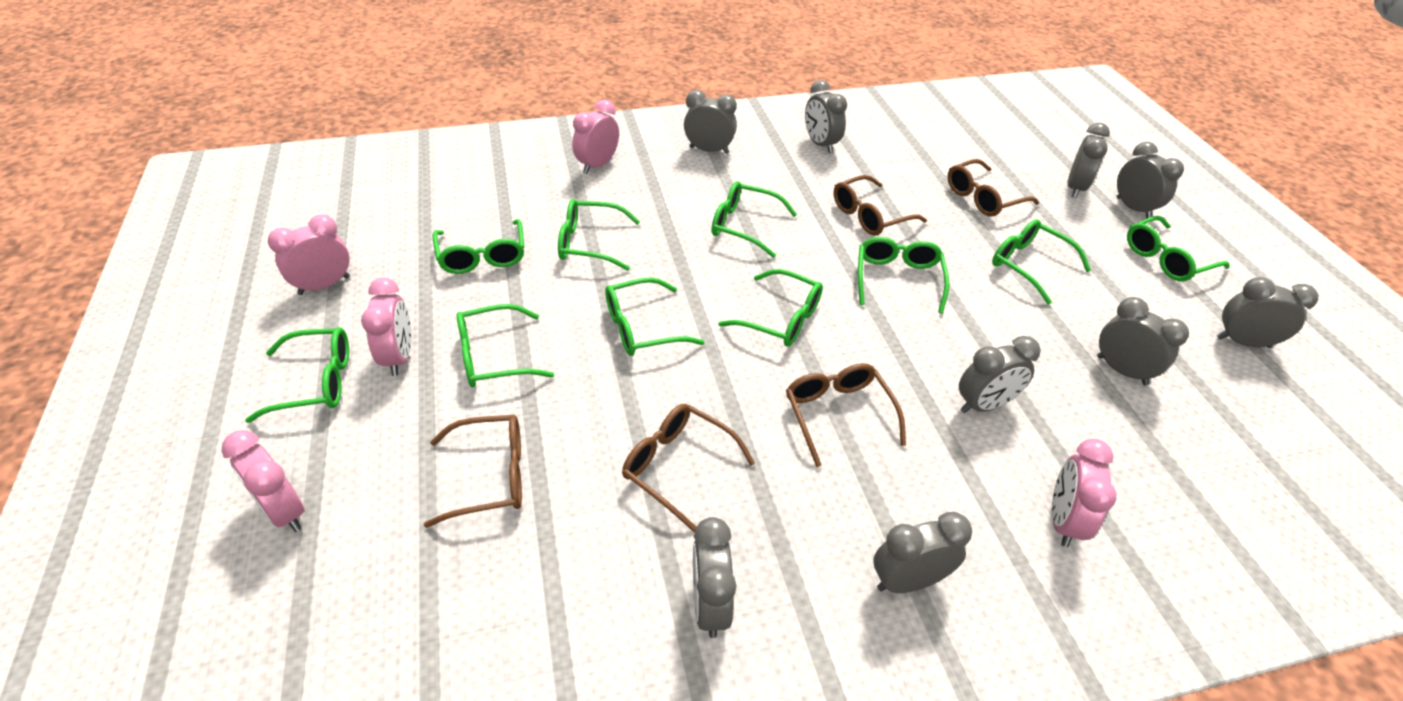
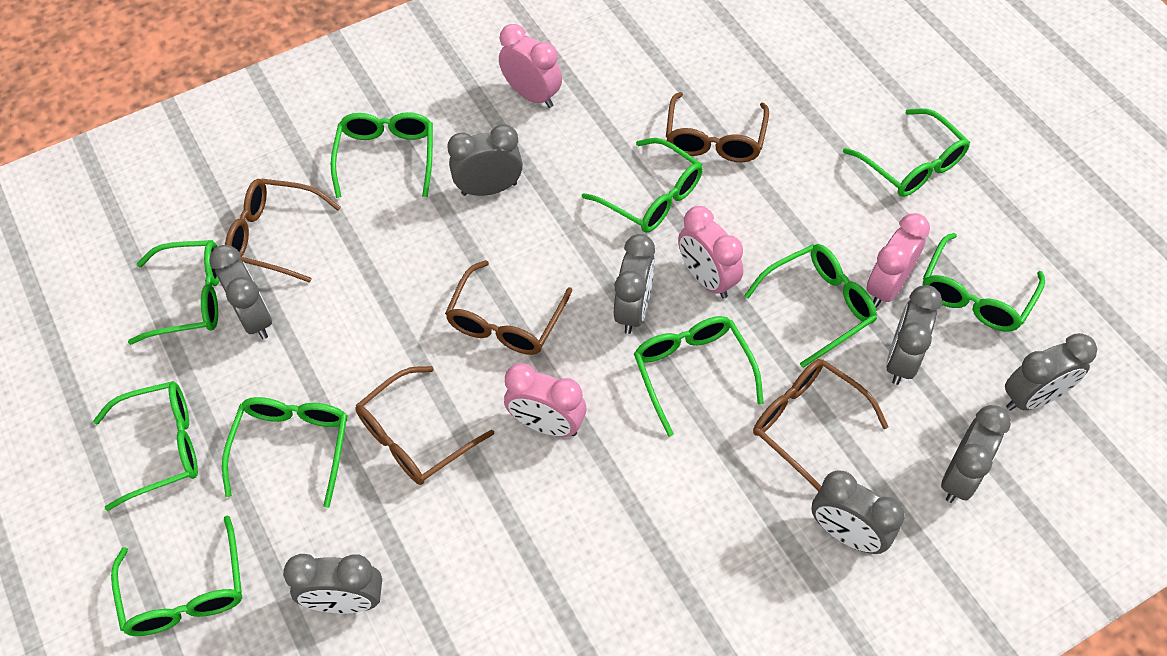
grey clock: [684,90,737,154] [693,517,736,638] [805,80,847,153] [873,512,972,593] [959,336,1041,413] [1068,123,1110,198] [1097,297,1189,386] [1117,142,1184,219] [1217,277,1318,348] = 9 -> [209,245,272,339] [283,554,382,614] [447,124,523,196] [614,234,655,334] [811,470,905,554] [886,285,942,385] [941,405,1011,503] [1005,333,1097,411] = 8
pink clock: [221,430,305,532] [268,215,350,295] [361,278,411,376] [572,100,619,174] [1052,439,1117,547] = 5 -> [499,24,562,108] [504,363,586,437] [678,206,743,299] [866,213,930,307] = 4

